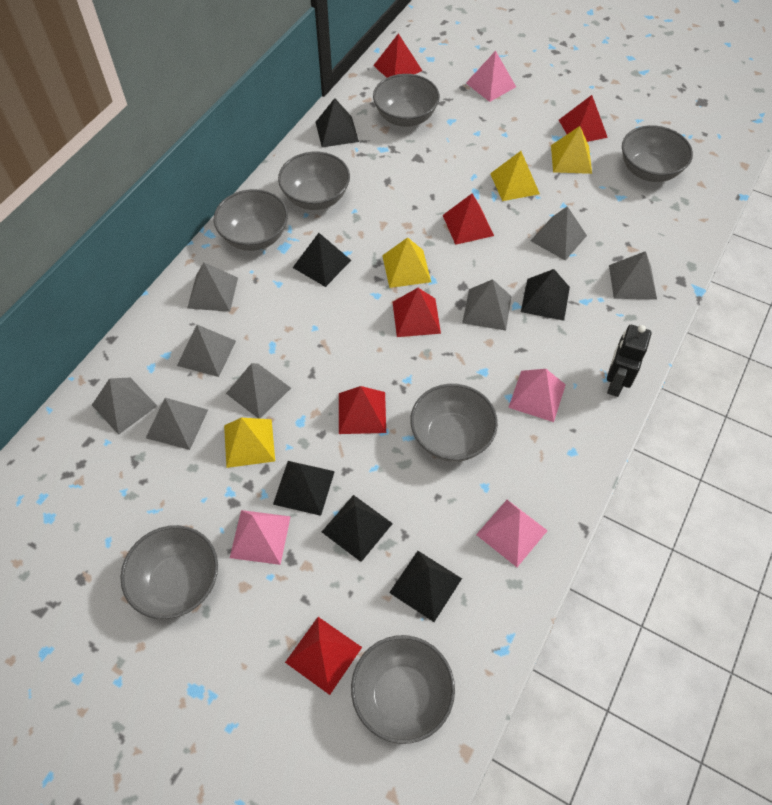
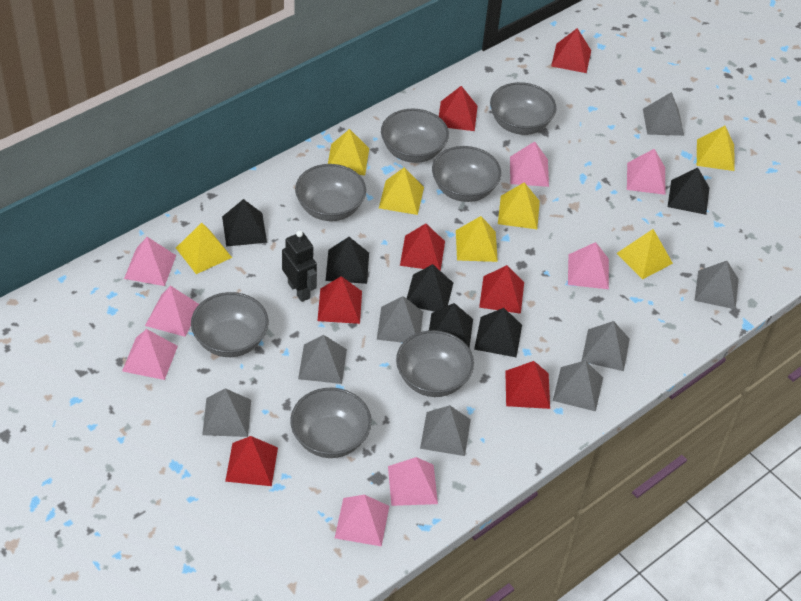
pink pyramid: [230,510,291,565] [466,51,516,102] [476,500,548,567] [508,369,566,422] = 4 -> [122,329,178,380] [124,237,176,286] [145,285,199,337] [335,495,389,547] [388,457,438,506] [510,141,549,187] [568,242,609,289] [627,149,665,195] = 8
red pyramid: [285,617,362,695] [339,386,386,434] [373,34,422,78] [393,288,441,337] [443,193,494,245] [559,95,608,142] = 6 -> [225,436,278,486] [317,276,362,324] [400,223,445,271] [439,86,478,131] [479,265,524,314] [505,361,550,409] [551,28,591,73] = 7
yellow pyramid: [224,418,275,468] [382,237,431,288] [490,151,540,201] [551,126,592,174] = 4 -> [176,223,232,274] [328,129,369,175] [379,167,424,215] [456,216,498,262] [498,182,540,229] [617,229,673,280] [697,126,735,171] = 7

